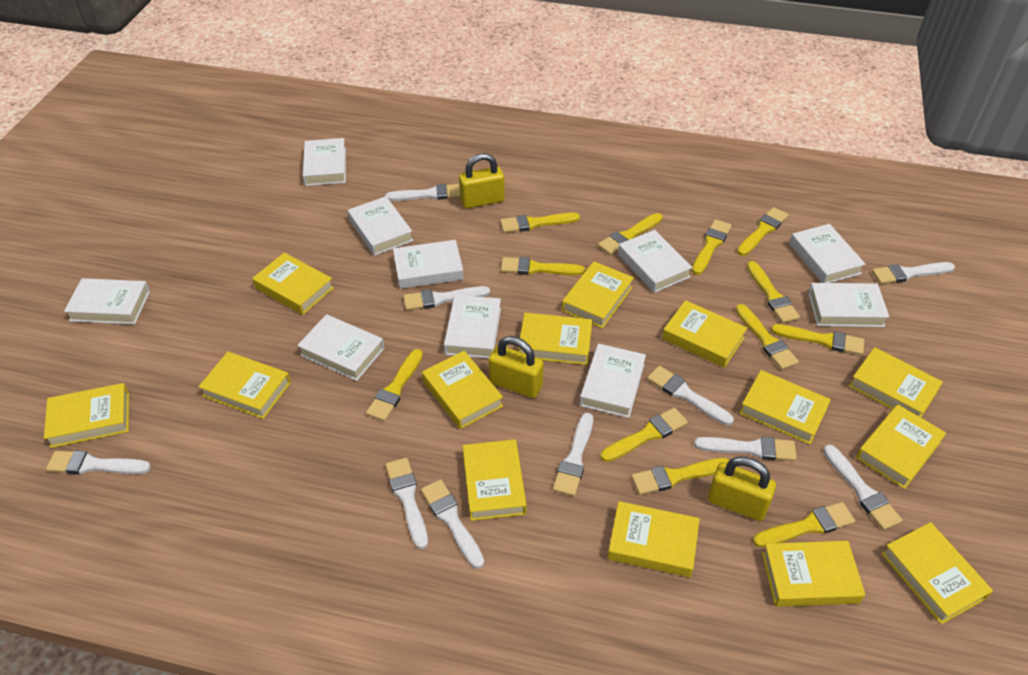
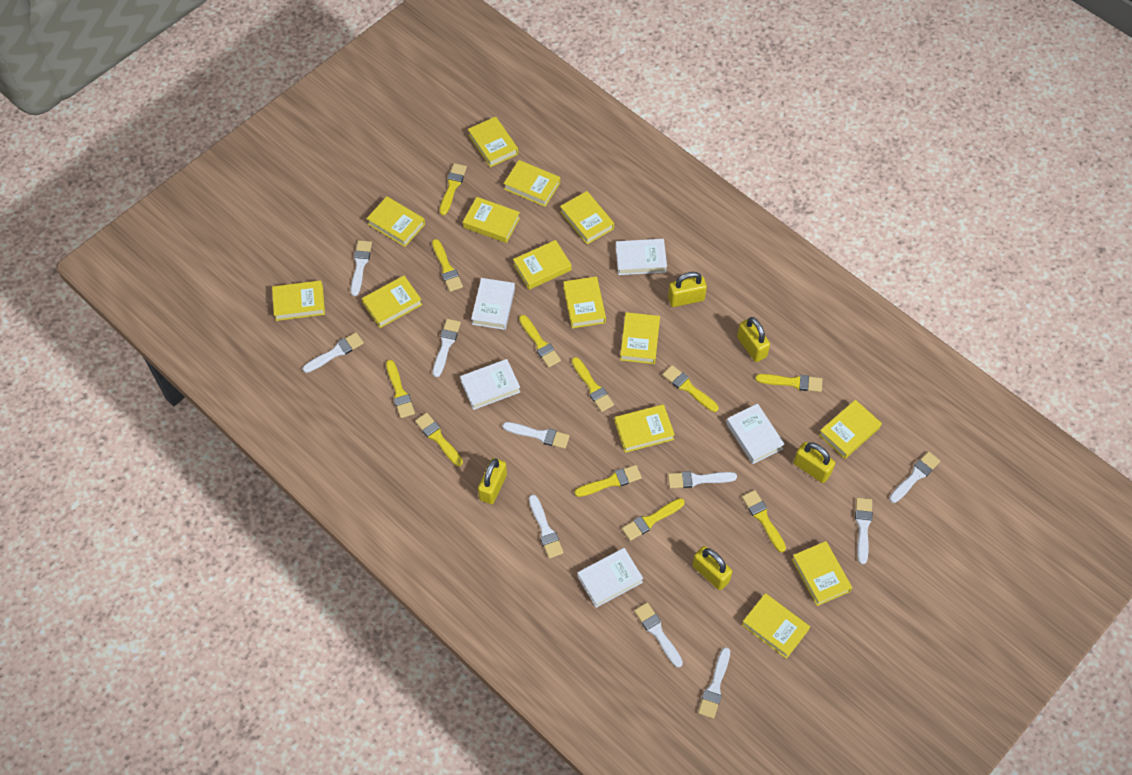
white book: [64,278,150,325] [297,314,384,381] [303,138,346,186] [348,196,413,256] [393,240,464,289] [444,295,501,358] [580,344,646,418] [618,230,693,293] [789,224,866,283] [808,283,889,327] = 10 -> [460,359,520,410] [471,278,515,330] [577,548,643,608] [616,239,667,275] [726,403,785,464] = 5
yellow brush: [366,349,423,421] [500,213,580,233] [501,257,585,275] [598,213,663,255] [601,407,688,462] [631,458,729,495] [692,219,732,275] [736,304,799,370] [737,207,789,256] [747,261,800,323] [753,502,855,547] [771,324,864,355] = 12 -> [386,360,415,418] [415,413,463,466] [432,239,463,292] [439,163,467,215] [519,315,561,367] [572,357,614,412] [574,465,642,497] [622,498,685,541] [662,365,719,412] [742,490,786,552] [755,374,822,392] = 11
yellow padlock: [459,153,505,208] [489,336,544,398] [708,456,776,521] = 3 -> [478,458,507,504] [668,272,707,307] [692,546,732,590] [737,317,770,362] [793,442,835,483] = 5

